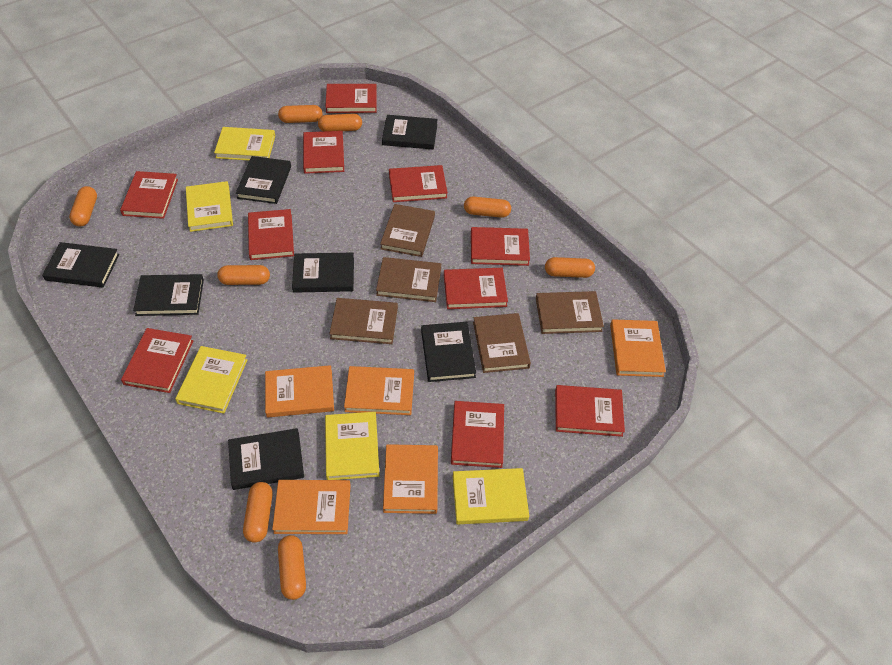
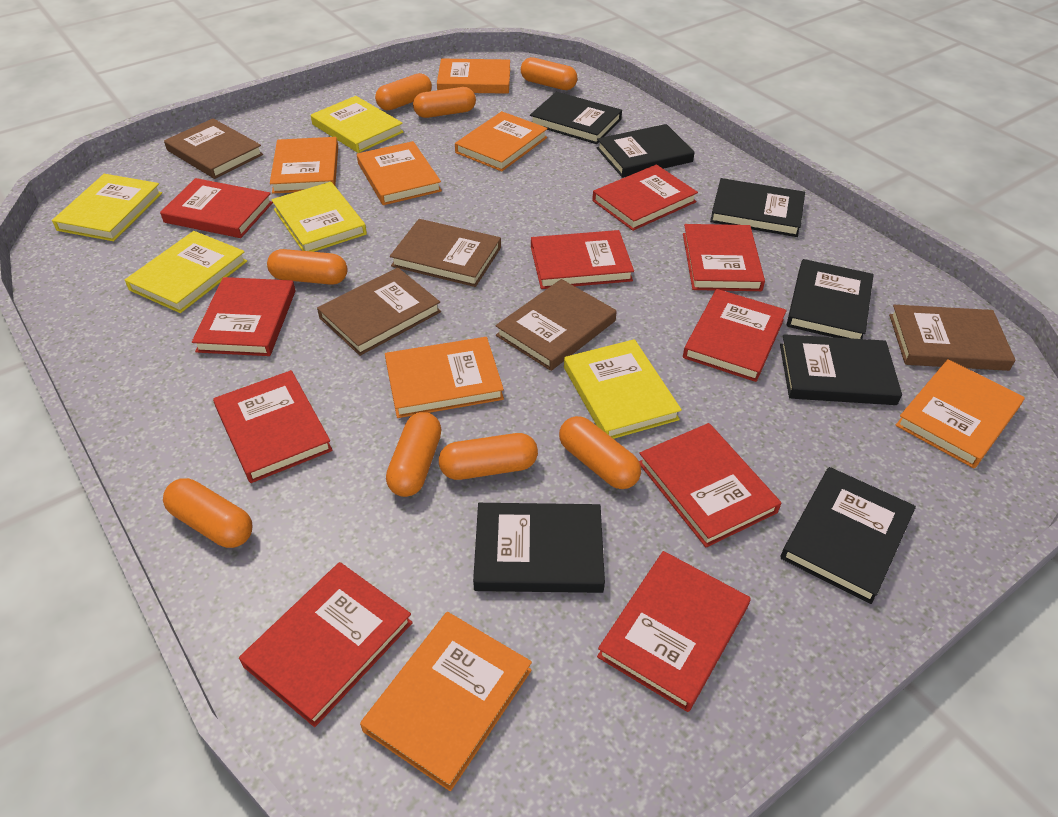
orange book: [265,365,334,417] [272,480,351,534] [344,366,414,415] [383,444,438,514] [610,319,666,377] = 5 -> [270,137,338,193] [357,141,442,205] [360,612,532,791] [385,337,504,418] [437,59,510,94] [455,111,548,172] [895,359,1025,468] = 7

